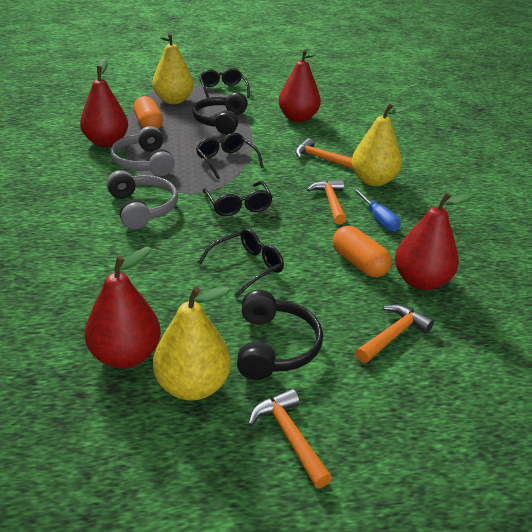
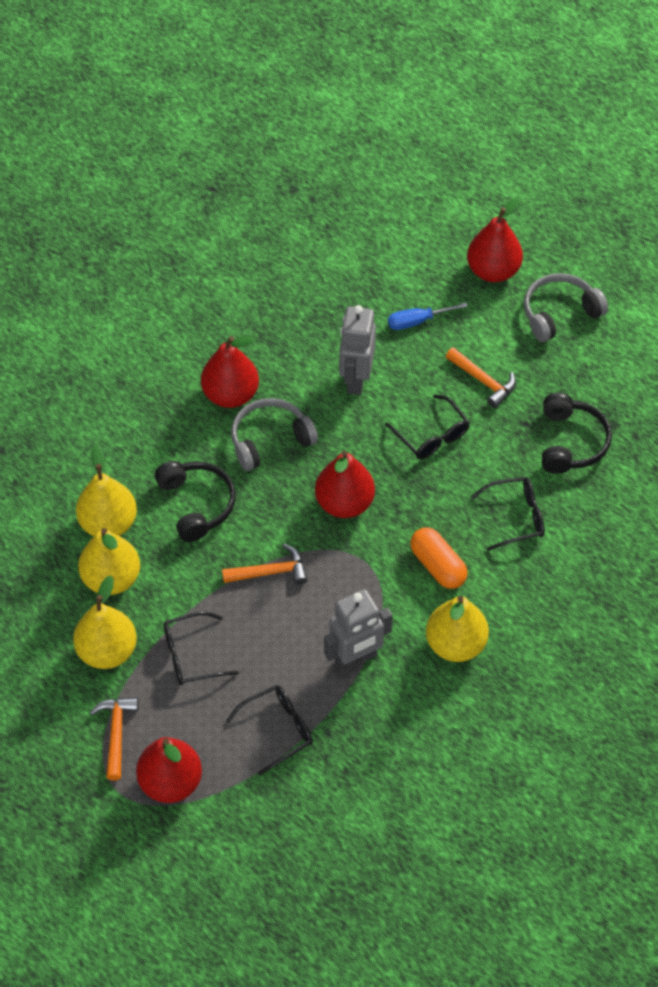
grey robot: none = 0 -> [324,589,393,672] [339,305,376,395] = 2
orange capsule: [134,96,163,129] [333,226,392,277] = 2 -> [410,528,468,589] = 1
orange hammer: [248,389,332,488] [295,138,353,169] [307,179,346,225] [355,304,434,363] = 4 -> [90,697,138,780] [222,544,308,585] [446,347,516,408] = 3
yellow pear: [152,33,194,104] [153,286,231,401] [352,104,412,186] = 3 -> [73,576,137,669] [76,444,137,536] [78,528,140,595] [426,596,489,662] = 4

